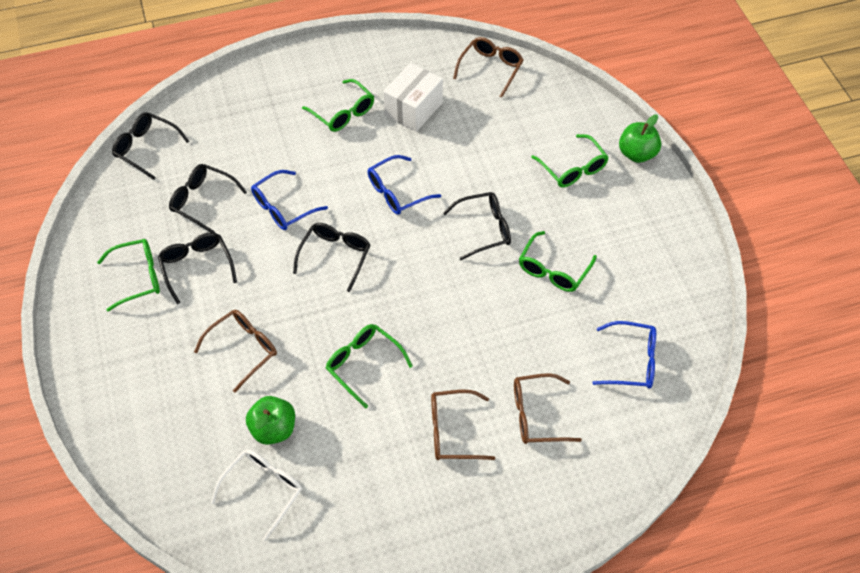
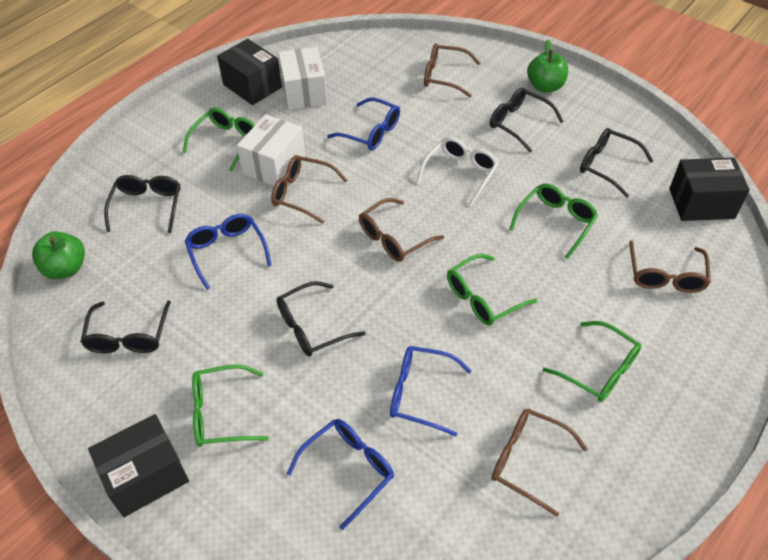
black box: none = 0 -> [88,414,189,517] [217,39,282,105] [669,157,750,221] = 3
blue glasses: [251,170,328,230] [367,155,441,215] [592,321,656,389] = 3 -> [185,214,272,290] [287,419,394,530] [327,98,400,150] [390,346,472,437] = 4
brown glasses: [194,310,277,393] [431,390,495,460] [453,37,523,98] [514,374,582,444] = 4 -> [271,155,347,224] [359,198,444,262] [424,43,480,97] [492,409,588,517] [629,241,711,293] = 5
white box: [383,63,443,132] = 1 -> [237,114,306,186] [278,47,327,110] = 2

